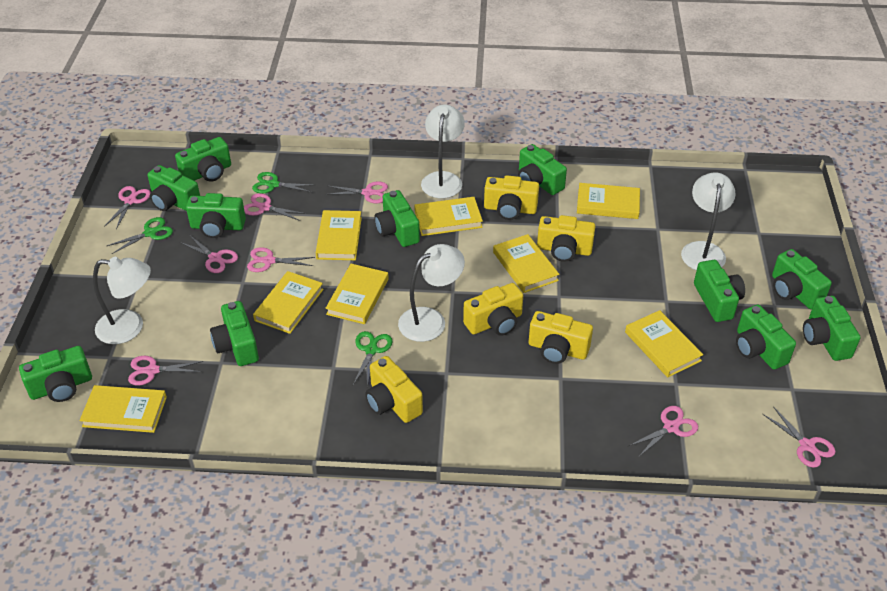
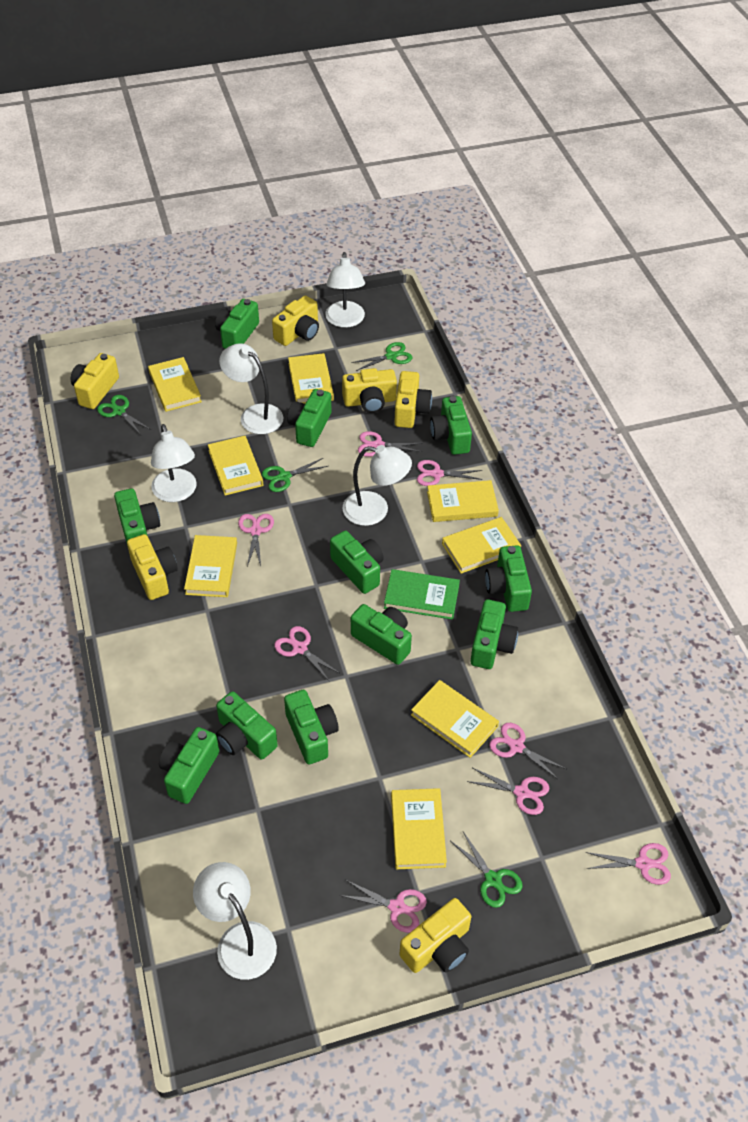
green book: none = 0 -> [384,569,460,620] = 1
green scissors: [107,217,173,254] [252,172,313,193] [353,331,393,387] = 3 -> [97,395,151,435] [262,458,328,492] [351,342,412,371] [451,832,522,908] = 4
white lamp: [93,257,151,344] [398,244,465,342] [421,104,465,198] [681,172,736,270] = 4 -> [151,424,197,502] [193,862,277,980] [219,343,283,434] [325,252,365,328] [342,445,412,526] = 5
yellow camera: [365,356,423,423] [463,283,523,336] [484,175,539,220] [529,311,593,364] [537,215,595,262] = 5 -> [71,353,119,409] [127,534,178,600] [272,296,319,346] [342,368,397,413] [394,371,432,428] [399,898,471,973] = 6

